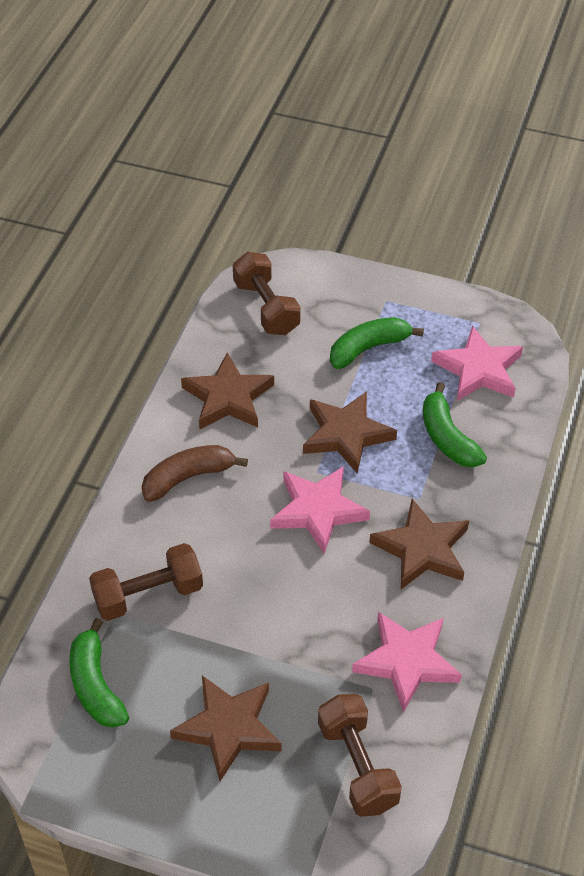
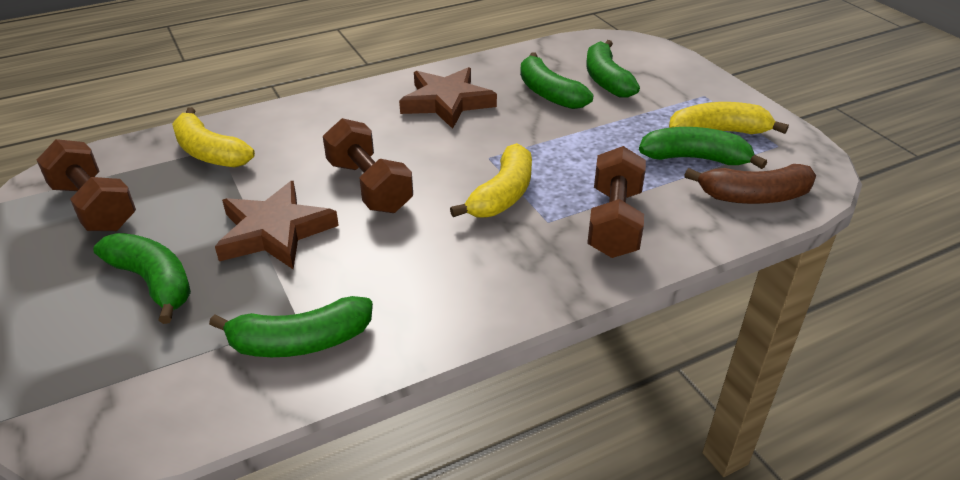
brown star: [170,675,281,781] [181,352,274,429] [303,391,397,473] [369,499,469,589] = 4 -> [215,181,339,269] [399,67,497,129] = 2
green banana: [69,618,129,728] [330,317,424,369] [423,382,487,467] = 3 -> [93,233,191,324] [209,296,373,357] [520,52,594,109] [586,40,640,98] [639,127,767,169] = 5
pink star: [270,466,370,554] [352,612,462,712] [431,325,523,401] = 3 -> none = 0
yellow banana: none = 0 -> [172,107,255,168] [450,143,532,218] [669,102,789,134] = 3

